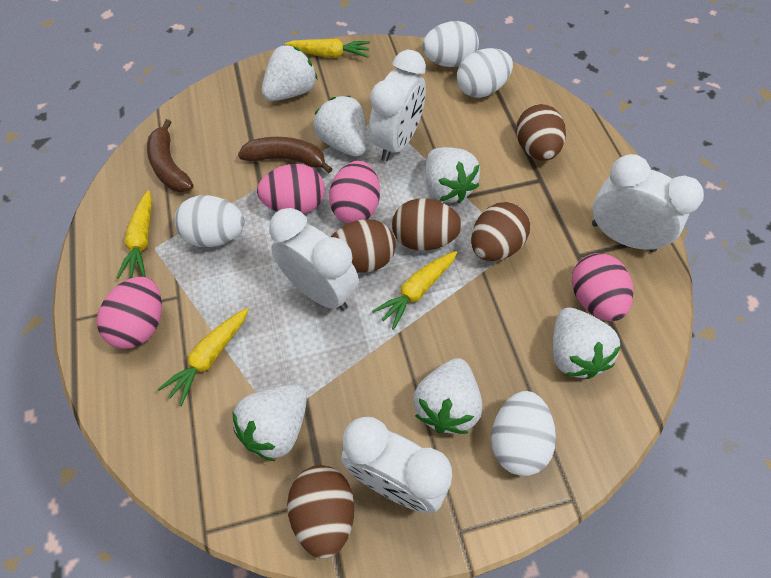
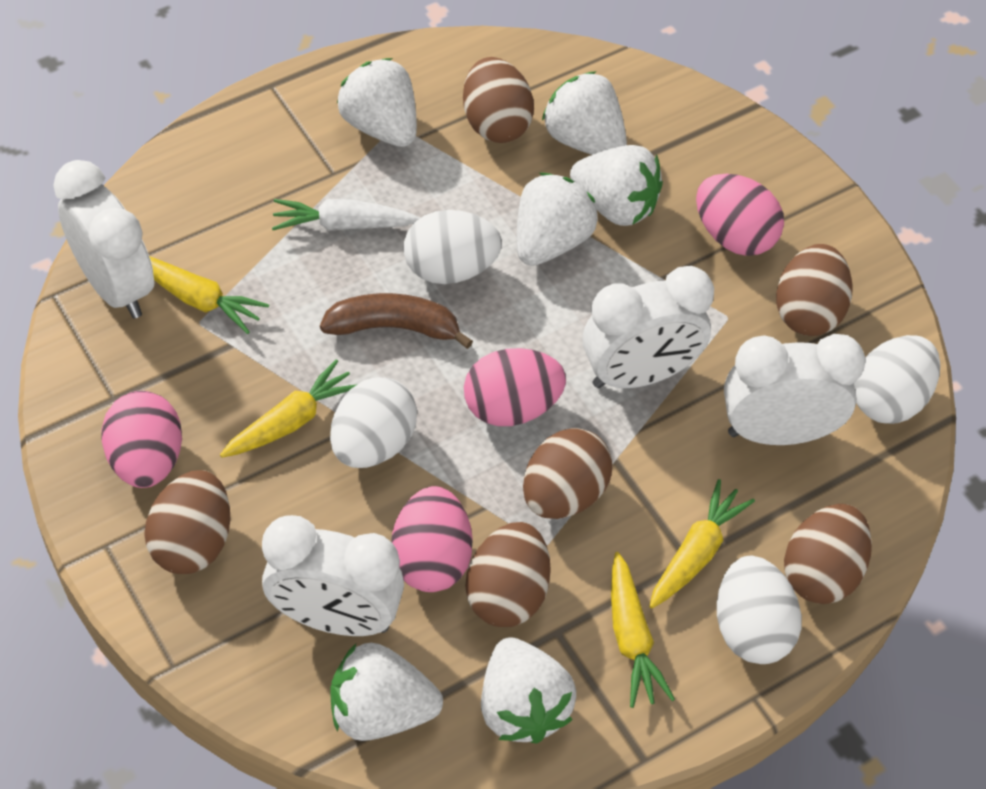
brown banana: [147,119,194,192] [238,137,333,173] = 2 -> [320,293,473,349] = 1
brown egg: [287,465,354,559] [331,219,396,273] [392,199,462,251] [471,202,530,261] [516,104,566,161] = 5 -> [144,470,230,574] [463,57,534,143] [466,522,551,627] [523,428,613,519] [776,244,852,336] [784,504,872,604] = 6
white carrot: none = 0 -> [272,199,420,231] = 1

